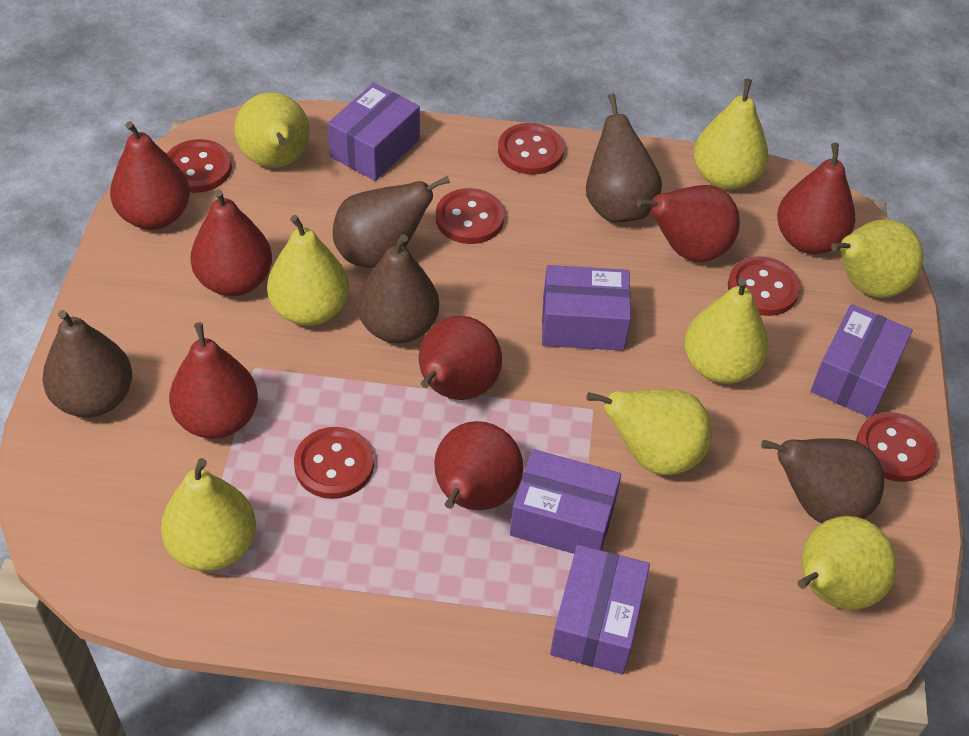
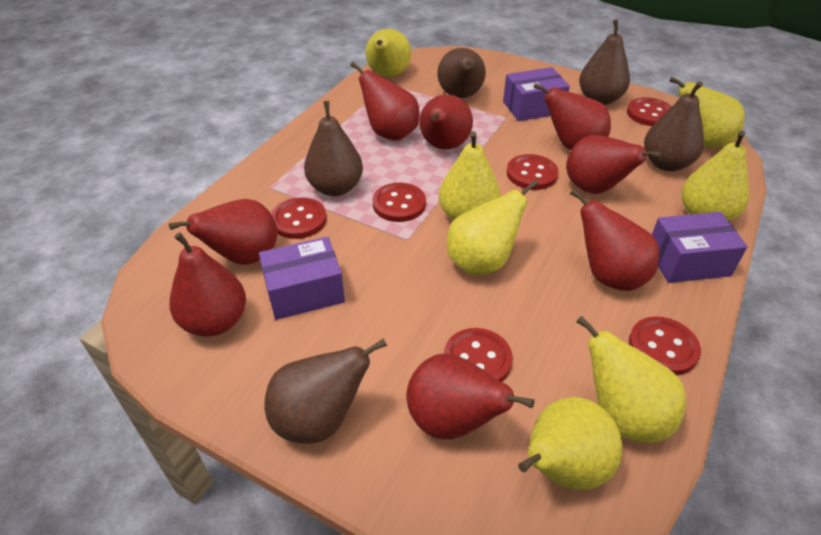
purple box: [327,83,420,181] [510,449,621,554] [542,265,631,351] [550,545,650,674] [811,304,913,418] = 5 -> [259,237,345,320] [503,67,570,121] [652,212,748,283] = 3
red pear: [110,121,190,230] [169,322,258,439] [190,189,272,296] [419,316,502,400] [434,421,523,510] [637,185,740,262] [777,143,855,254] = 7 -> [169,199,277,265] [169,232,246,336] [350,62,419,141] [406,354,535,440] [419,94,473,150] [534,83,611,150] [566,135,662,194] [570,189,659,291] = 8
yellow pear: [161,458,256,571] [234,92,310,168] [267,215,349,326] [587,389,712,475] [684,278,768,384] [694,79,768,190] [798,516,896,610] [831,219,923,298] = 8 -> [366,29,411,77] [439,131,500,221] [447,180,539,275] [518,397,623,490] [576,316,686,443] [669,77,745,148] [682,130,749,221] = 7

